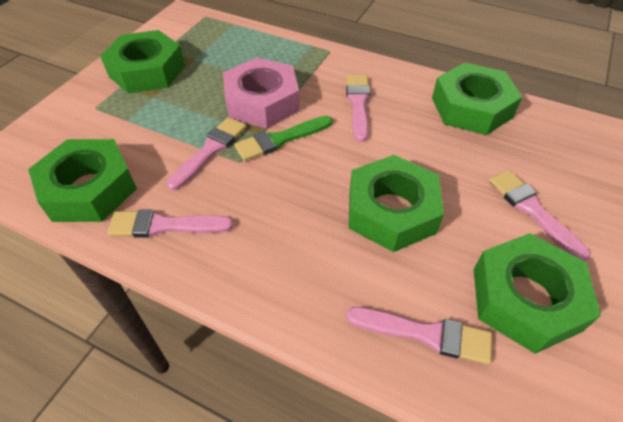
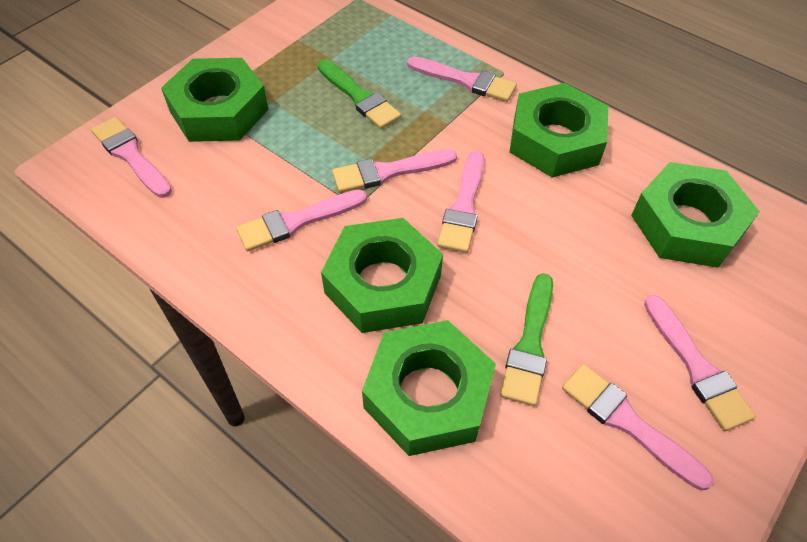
green brush: [234,116,333,161] = 1 -> [318,60,401,129] [500,273,553,406] = 2
pink brush: [107,210,234,237] [166,117,247,190] [346,75,370,142] [346,307,492,365] [489,170,590,261] = 5 -> [91,117,172,198] [236,189,367,251] [332,149,457,193] [407,56,517,102] [437,151,484,253] [562,364,714,490] [644,295,756,431] = 7
pink nut: [223,58,300,128] = 1 -> none = 0

